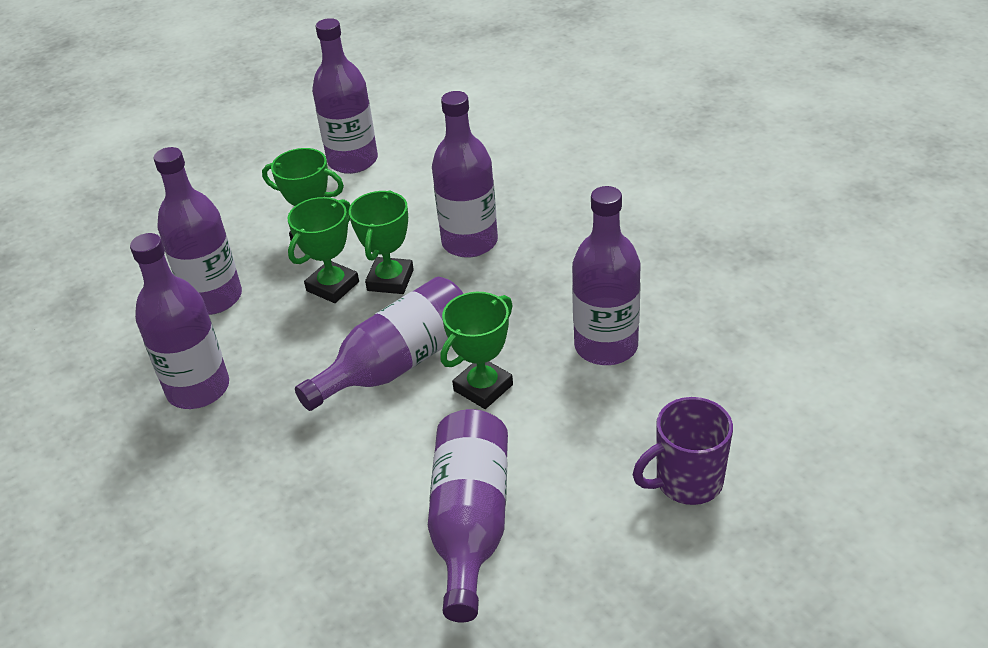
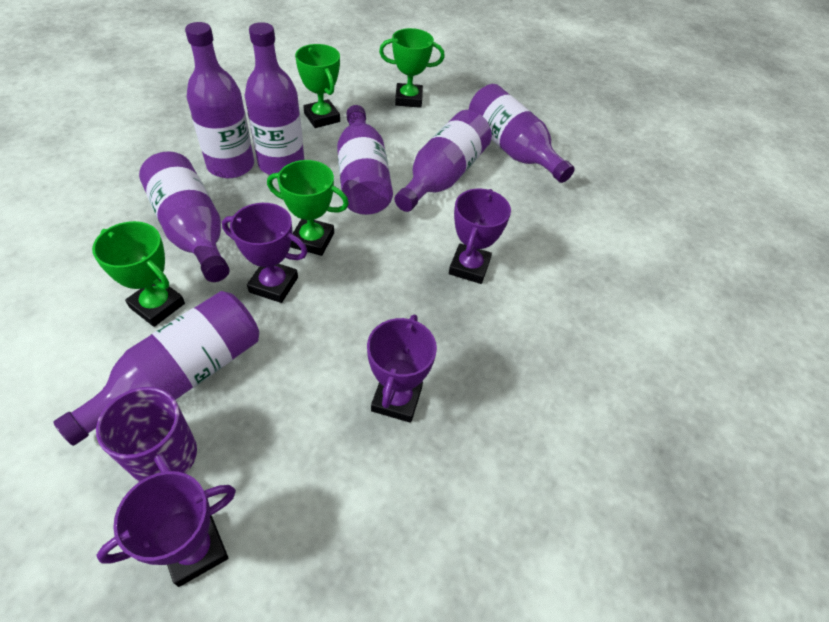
purple trophy: none = 0 -> [96,471,236,587] [222,203,308,303] [367,315,437,423] [449,188,511,284] = 4

